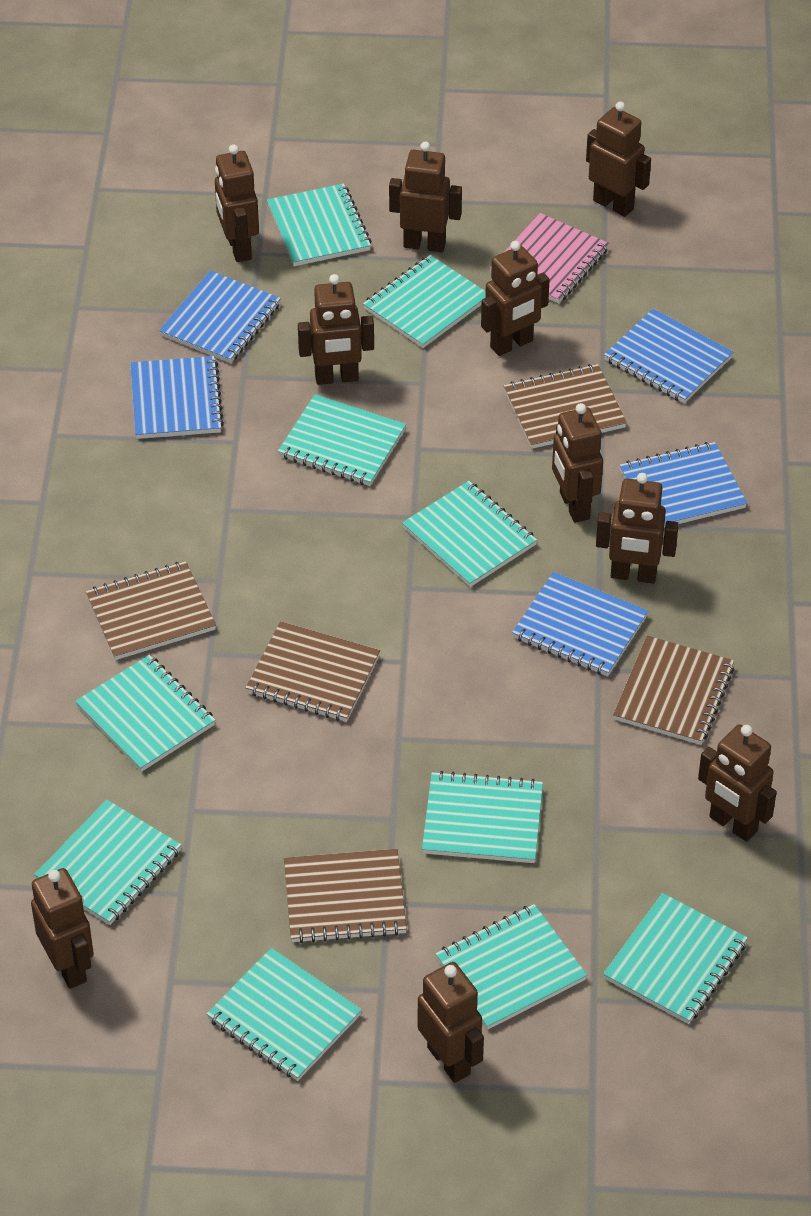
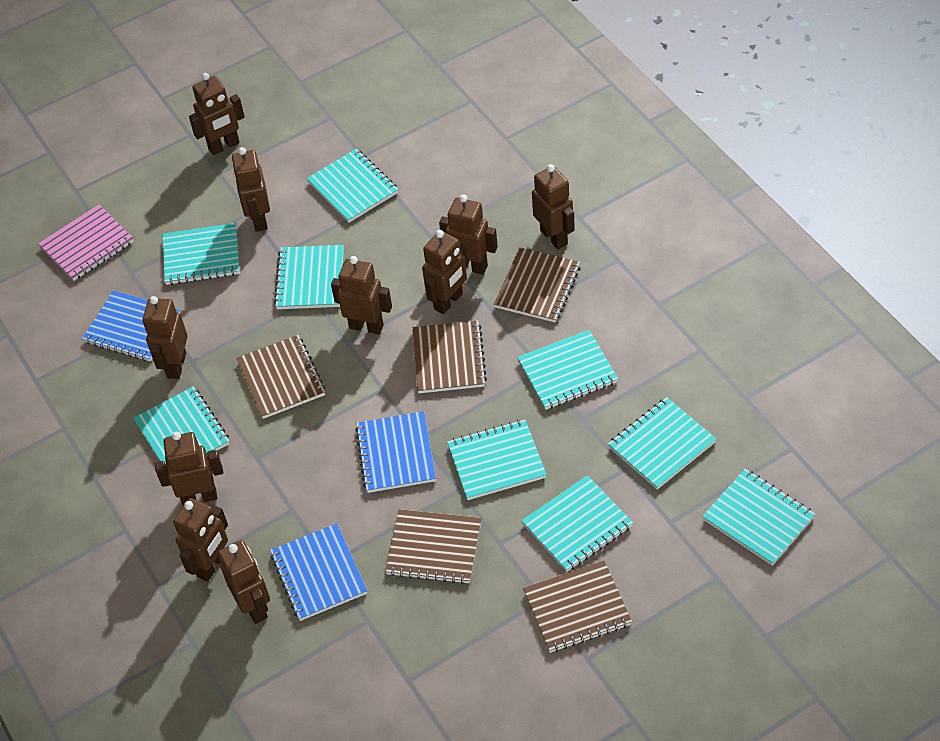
blue notebook: [130,356,224,439] [159,271,281,363] [512,572,648,676] [604,309,733,403] [620,442,747,528] = 5 -> [82,290,180,362] [270,523,367,621] [355,411,436,493] = 3
turquoise notebook: [34,800,181,925] [75,655,215,772] [207,948,362,1081] [267,183,371,266] [278,394,406,486] [363,255,486,348] [402,481,537,587] [422,771,543,863] [435,904,587,1030] [603,893,748,1024] = 10 -> [134,386,230,465] [162,223,240,285] [274,245,344,309] [307,149,398,223] [447,420,547,500] [517,330,618,410] [522,475,633,572] [608,397,716,489] [702,469,815,566] = 9

